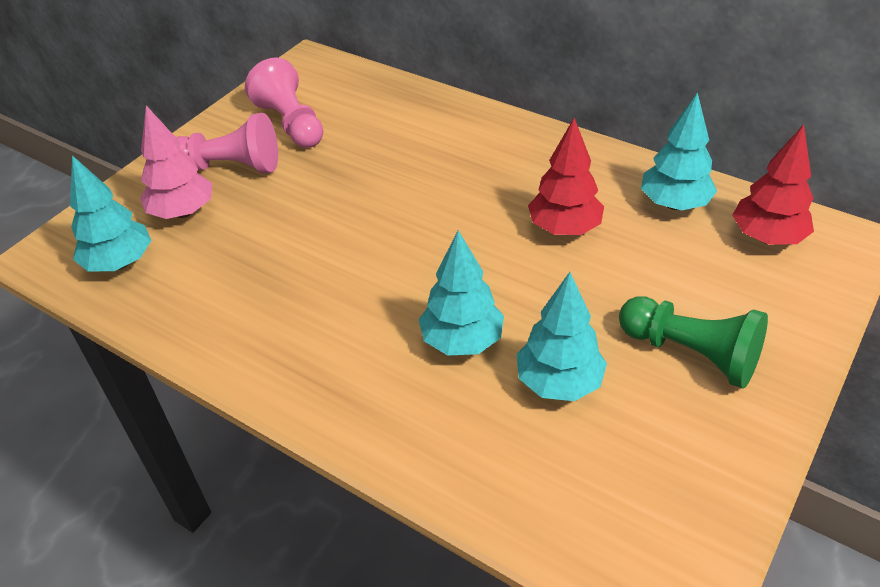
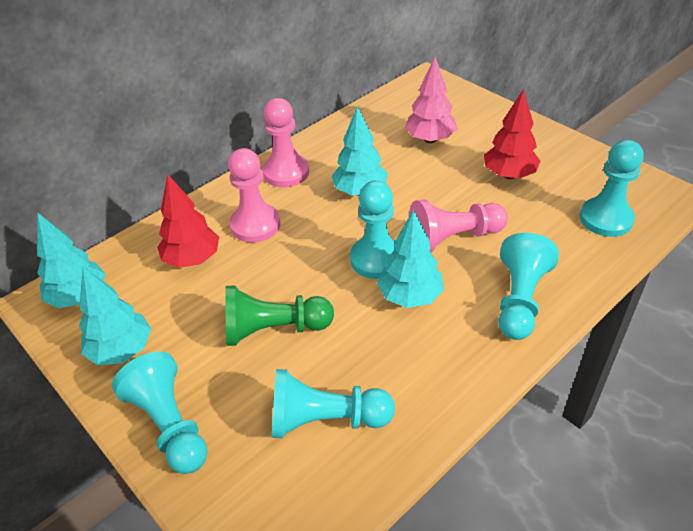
pink pawn: [176,113,278,173] [245,57,323,148] = 2 -> [228,148,281,242] [263,98,309,187] [409,200,508,252] = 3
turquoise pawn: none = 0 -> [112,351,208,474] [272,369,395,438] [350,180,395,279] [498,233,559,340] [580,140,644,237] = 5

